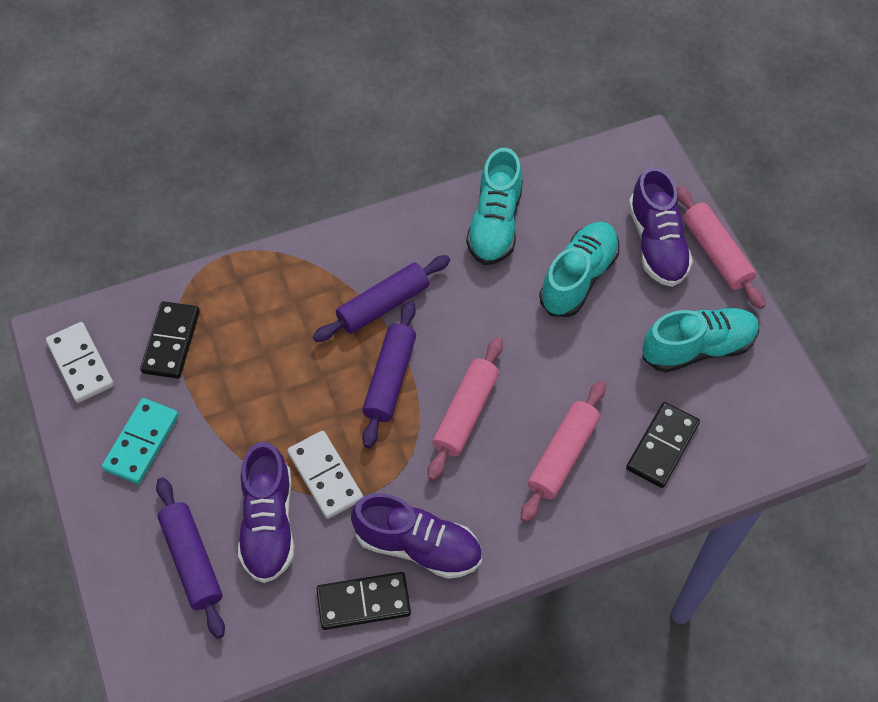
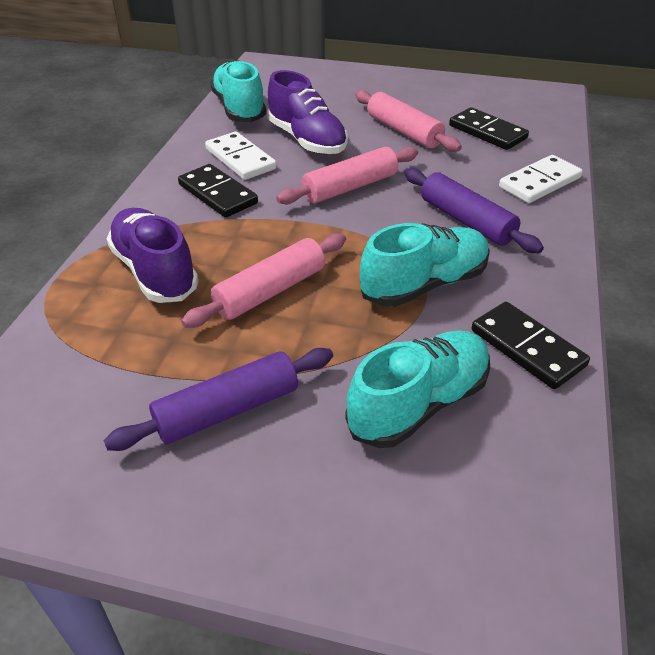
purple rolling pin: [156,477,225,639] [313,255,450,342] [362,301,416,448] = 3 -> [104,348,333,451] [404,168,544,253] = 2
purple shoe: [238,442,294,583] [351,493,482,579] [629,167,693,287] = 3 -> [107,208,199,303] [267,70,348,154] = 2
turquoise domino: [102,398,179,484] = 1 -> none = 0

